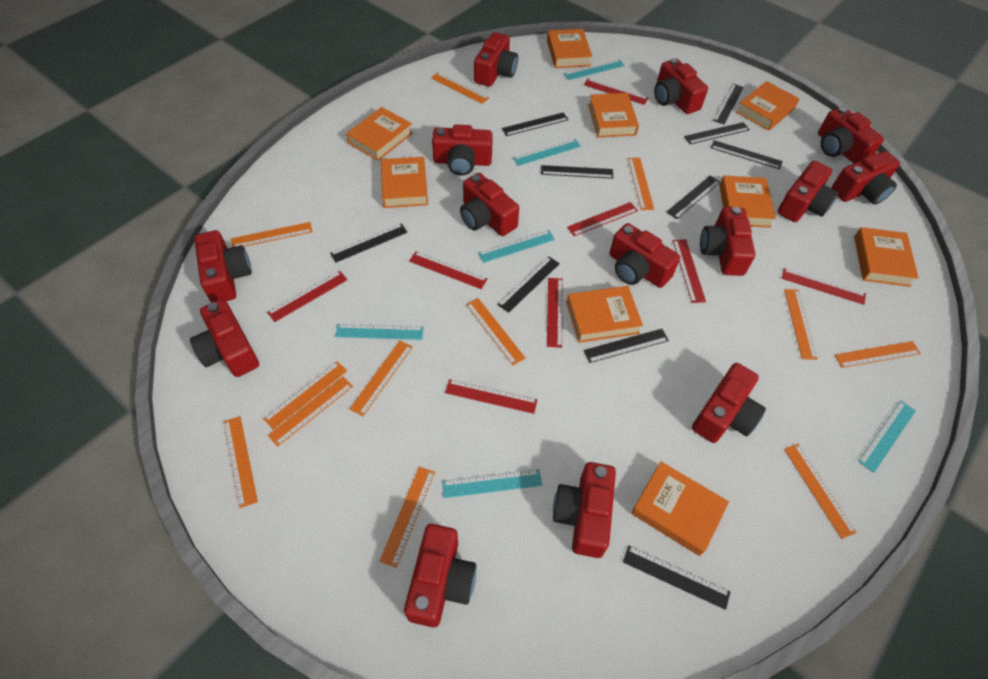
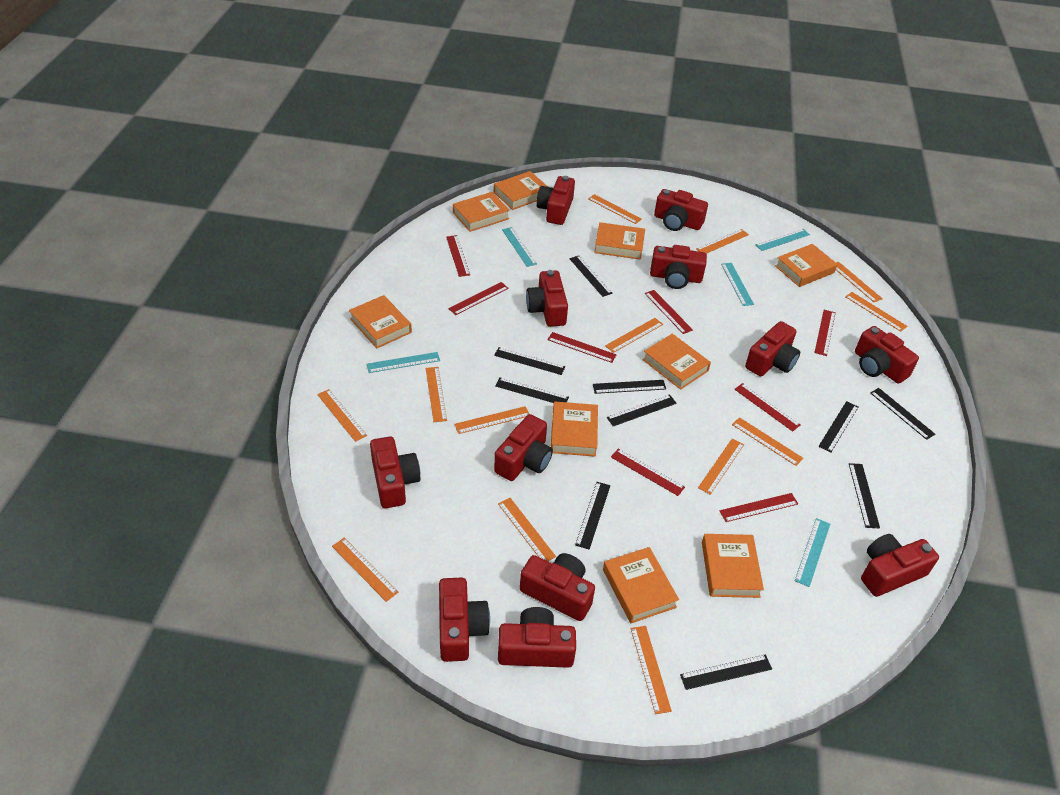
orange ruler: [223,416,258,508] [231,222,313,247] [263,361,347,430] [268,377,353,447] [350,341,413,416] [379,467,435,568] [431,72,489,104] [466,298,525,365] [628,158,654,210] [784,289,818,360] [784,444,857,539] [835,341,921,368] = 12 -> [317,389,367,442] [332,538,398,602] [426,367,447,422] [454,406,529,434] [498,498,556,561] [588,194,642,224] [605,318,663,353] [630,626,672,714] [696,229,749,254] [698,438,744,495] [732,417,803,466] [836,262,883,302] [845,292,907,332] = 13
red camera: [190,299,259,377] [194,230,252,303] [404,524,476,627] [432,125,493,176] [460,173,519,236] [474,32,518,87] [553,462,616,558] [610,223,680,288] [654,58,708,114] [692,363,766,443] [700,207,755,276] [778,161,839,222] [818,106,884,163] [831,151,900,205] = 14 -> [370,436,420,508] [439,578,490,662] [494,414,553,481] [498,607,576,668] [520,553,595,621] [526,270,568,327] [536,176,575,225] [650,245,707,289] [654,189,708,231] [745,321,800,376] [855,326,919,384] [861,534,939,597] = 12
turquoise ruler: [335,324,423,340] [442,469,542,498] [478,230,555,263] [513,139,581,166] [564,59,625,80] [858,401,916,473] = 6 -> [367,352,440,373] [502,227,537,267] [721,263,754,306] [755,229,810,251] [795,518,830,587] = 5

